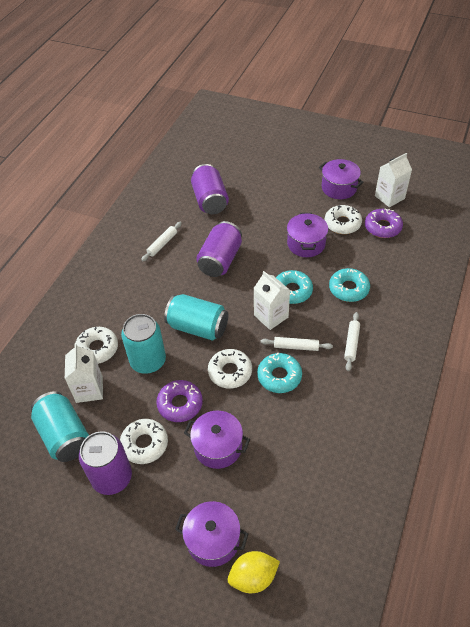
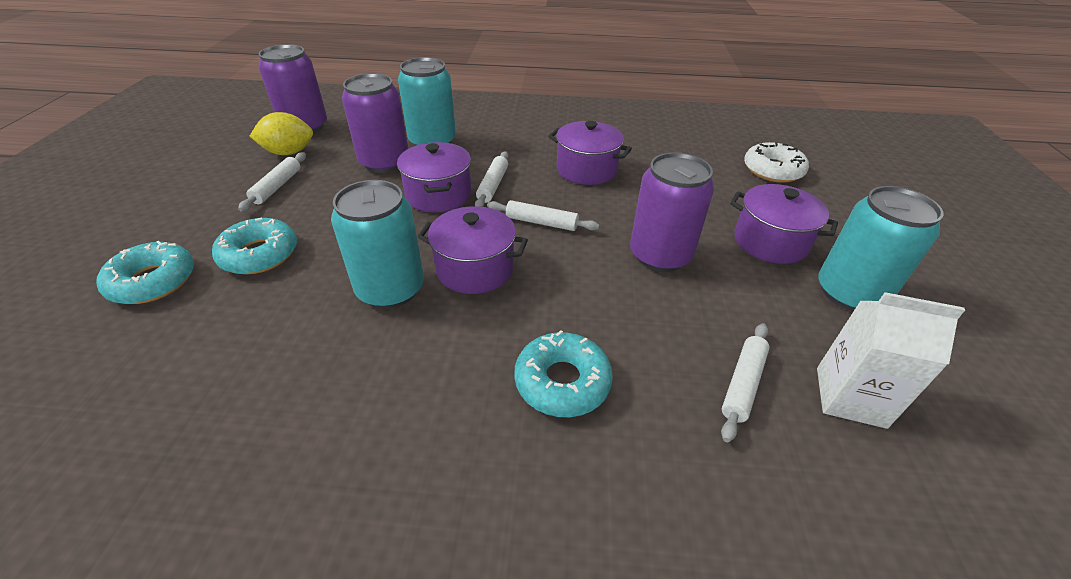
purple donut: [156,380,203,422] [365,208,403,238] = 2 -> none = 0
white carton: [65,343,103,403] [254,271,290,330] [375,153,412,207] = 3 -> [817,292,965,429] = 1
white donut: [75,327,118,364] [120,419,168,464] [208,349,252,389] [325,205,362,234] = 4 -> [744,142,809,183] = 1
white rolling pin: [141,222,182,262] [261,337,333,351] [344,312,360,371] = 3 -> [238,152,306,212] [475,151,508,207] [487,200,599,231] [721,323,770,442] = 4

